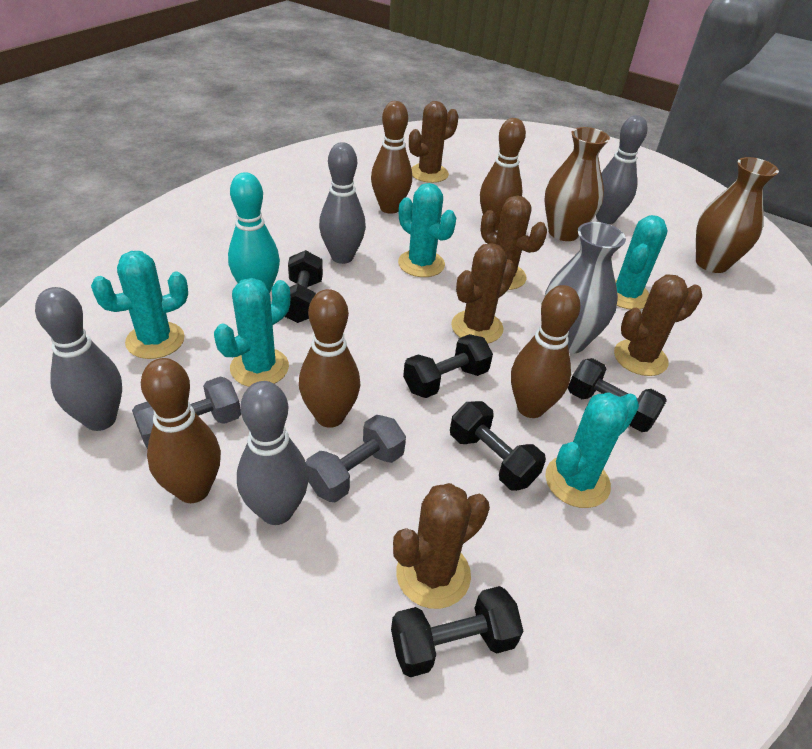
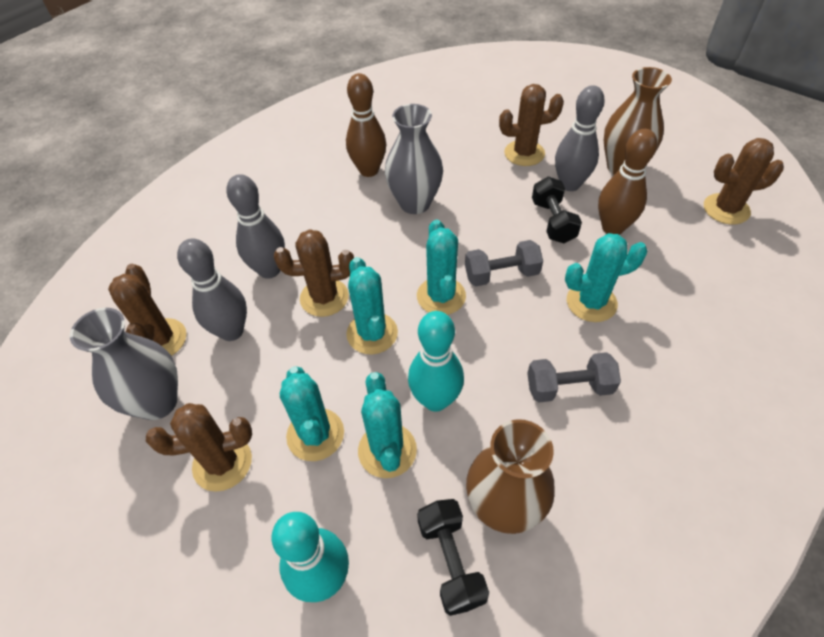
black dumbbell: [285,250,323,323] [391,586,523,677] [403,334,493,398] [450,401,546,491] [568,358,667,432] = 5 -> [417,499,489,616] [532,177,582,243] = 2
brown bowling pin: [141,358,221,503] [299,289,360,428] [371,101,412,214] [480,118,526,230] [511,285,581,418] = 5 -> [346,73,386,177] [598,129,657,235] = 2
grey bowling pin: [35,287,122,431] [237,381,309,525] [319,142,366,264] [596,115,647,224] = 4 -> [177,238,247,341] [226,174,285,279] [555,85,605,191] = 3
grey vase: [545,222,626,354] = 1 -> [70,308,178,420] [385,104,443,214] = 2
turquoise bowling pin: [228,172,280,294] = 1 -> [271,512,349,602] [408,311,464,412] = 2

